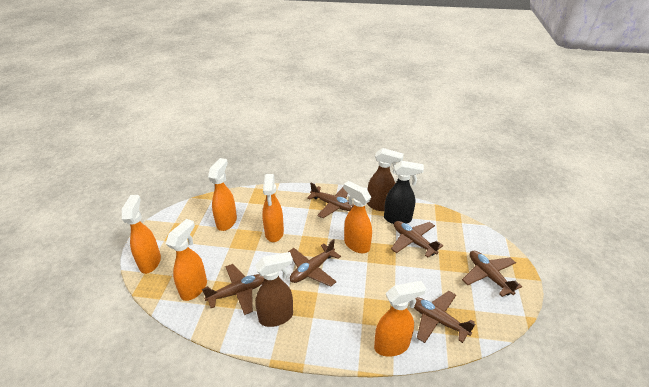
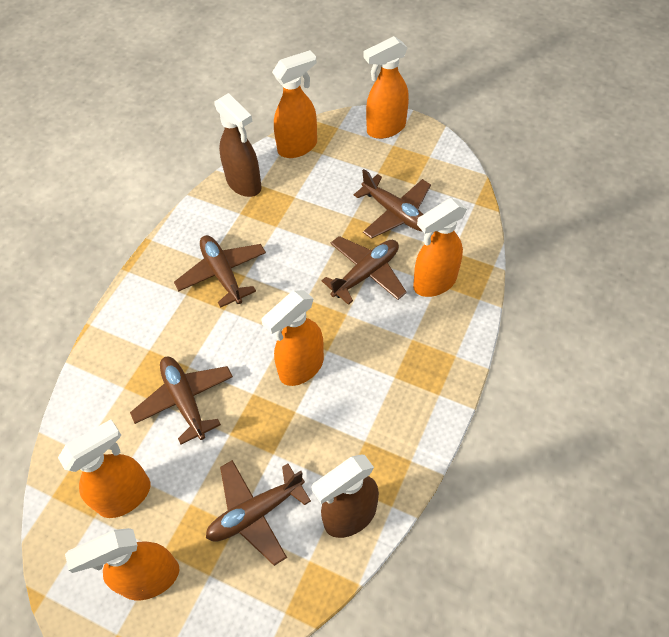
black spray bottle: [384,161,424,224] = 1 -> none = 0
brown plane: [202,264,264,315] [288,239,341,287] [307,183,354,218] [391,221,443,257] [410,291,475,343] [462,251,522,297] = 6 -> [130,357,233,444] [174,235,266,308] [206,460,311,566] [321,236,407,305] [354,169,431,239] = 5

